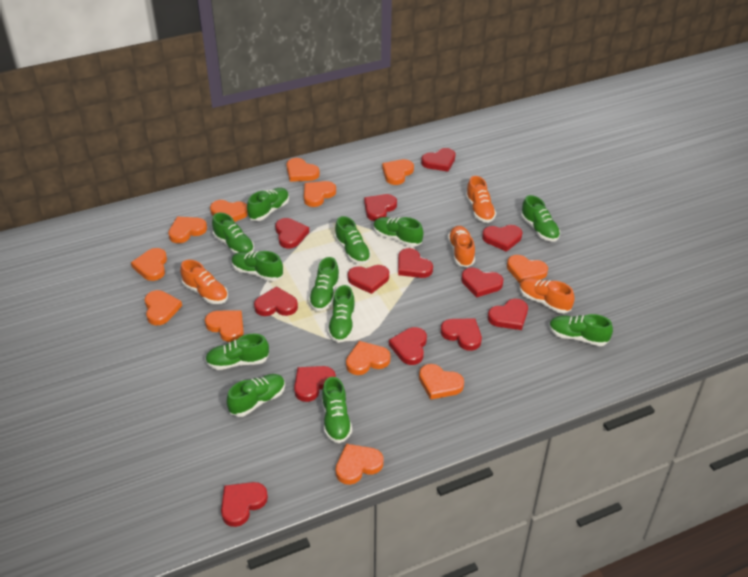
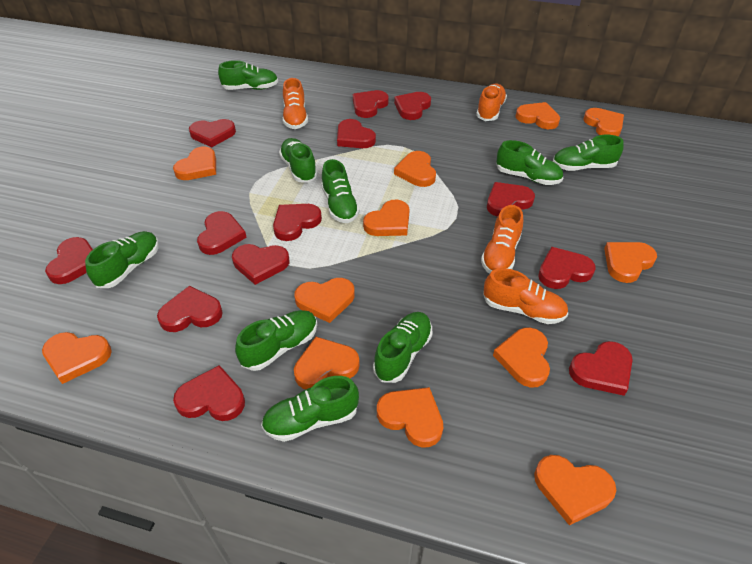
green shoe: [205,334,269,370] [212,212,254,254] [227,374,285,417] [232,251,283,281] [247,188,289,221] [308,257,340,311] [322,377,352,443] [328,285,355,343] [335,216,371,264] [373,217,423,247] [521,195,560,242] [549,314,613,346] = 12 -> [85,231,159,288] [218,60,278,90] [235,310,317,371] [261,376,359,442] [279,138,318,183] [321,159,360,223] [373,312,432,383] [496,140,563,185] [553,135,624,171] = 9

